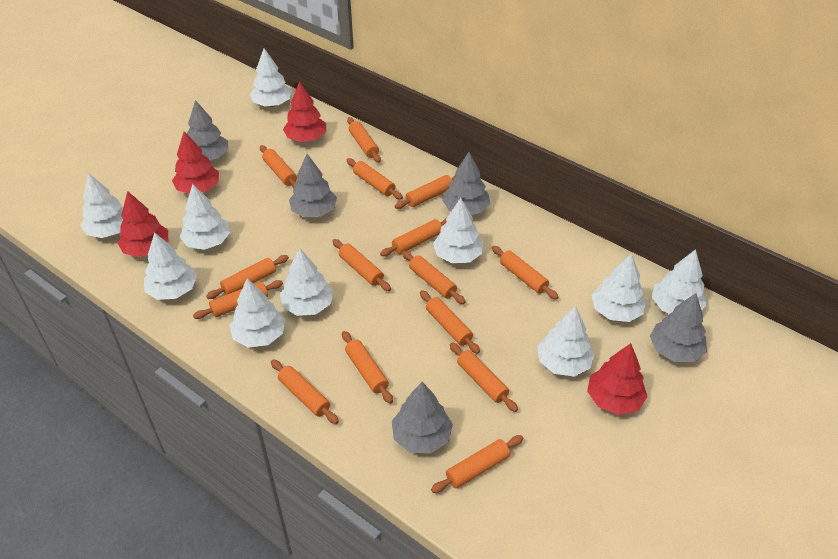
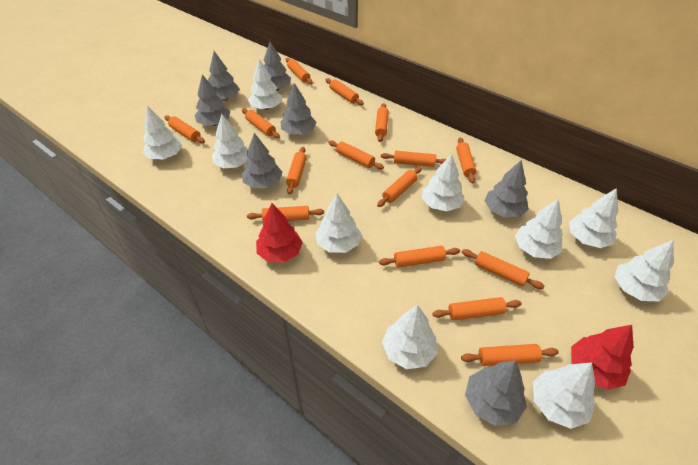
grey tree: [187,100,228,160] [289,154,337,217] [392,382,453,454] [442,152,490,215] [650,293,707,362] = 5 -> [194,74,230,126] [208,51,240,101] [242,133,282,188] [264,42,291,91] [281,83,317,135] [465,361,527,426] [484,160,529,218] = 7
red tree: [118,191,168,257] [172,131,219,194] [283,81,326,142] [587,343,647,415] = 4 -> [256,203,303,262] [571,325,633,390] = 2

